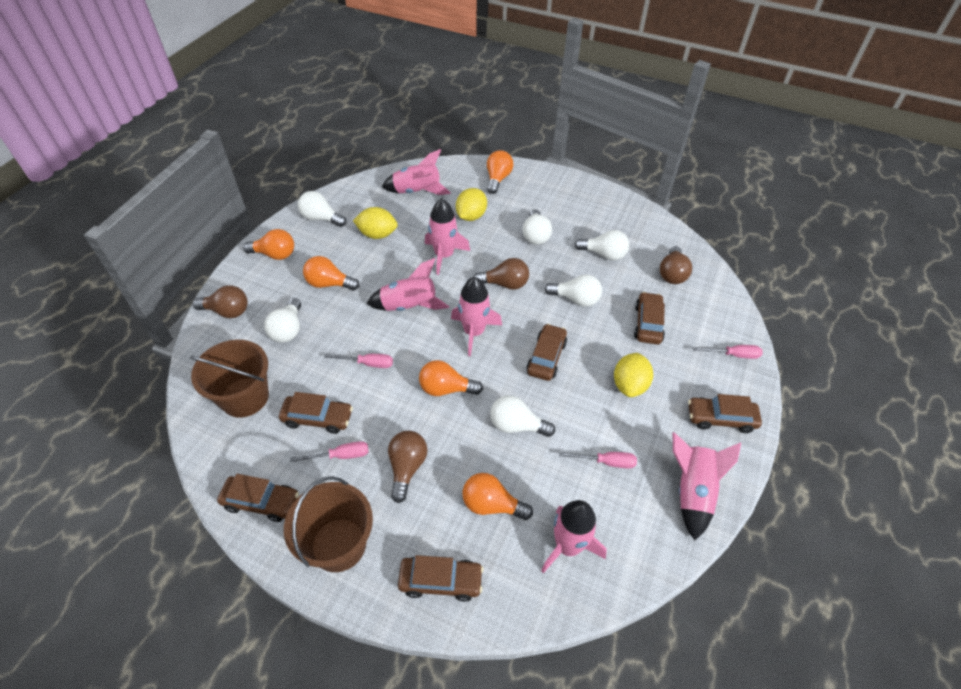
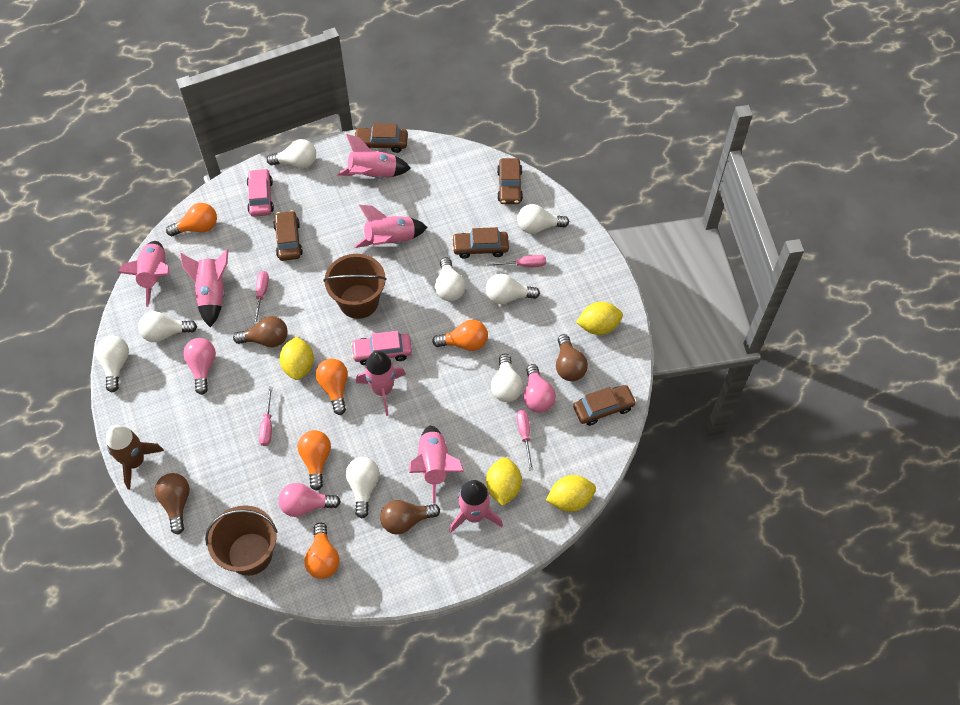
brown car: [217,474,299,522] [279,392,353,434] [398,555,484,602] [526,324,567,381] [634,292,665,345] [688,394,762,433] = 6 -> [273,210,303,261] [354,123,408,153] [452,227,509,259] [497,158,523,204] [573,385,637,426] = 5
brown rocket: none = 0 -> [106,425,164,490] = 1
pink car: none = 0 -> [247,168,274,217] [351,331,412,365] = 2
pink light bulb: none = 0 -> [183,338,216,395] [279,483,341,517] [523,364,556,413] = 3
pink rocket: [367,258,449,311] [382,149,451,195] [425,198,470,275] [451,277,502,356] [541,500,607,573] [673,432,741,541] = 6 -> [118,241,170,307] [180,249,228,327] [337,134,411,179] [354,205,427,248] [356,351,406,416] [409,426,464,504] [449,480,503,533] = 7
white light bulb: [264,298,301,343] [298,191,346,227] [490,395,555,437] [523,209,552,245] [545,274,602,307] [575,230,629,261] = 6 -> [96,336,129,393] [138,311,197,342] [267,139,316,168] [346,457,379,519] [435,258,465,301] [486,274,540,304] [491,354,523,402] [517,204,569,234] = 8
yellow lemon: [353,207,398,239] [456,188,487,221] [614,353,653,397] = 3 -> [279,337,314,380] [486,457,522,506] [546,475,596,512] [576,302,623,335] = 4

